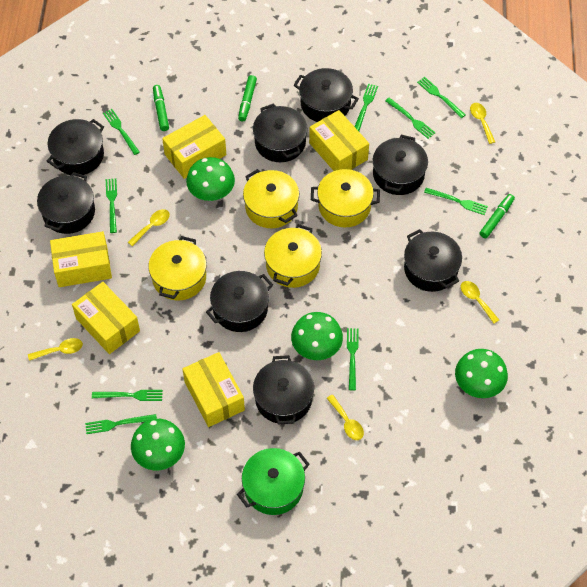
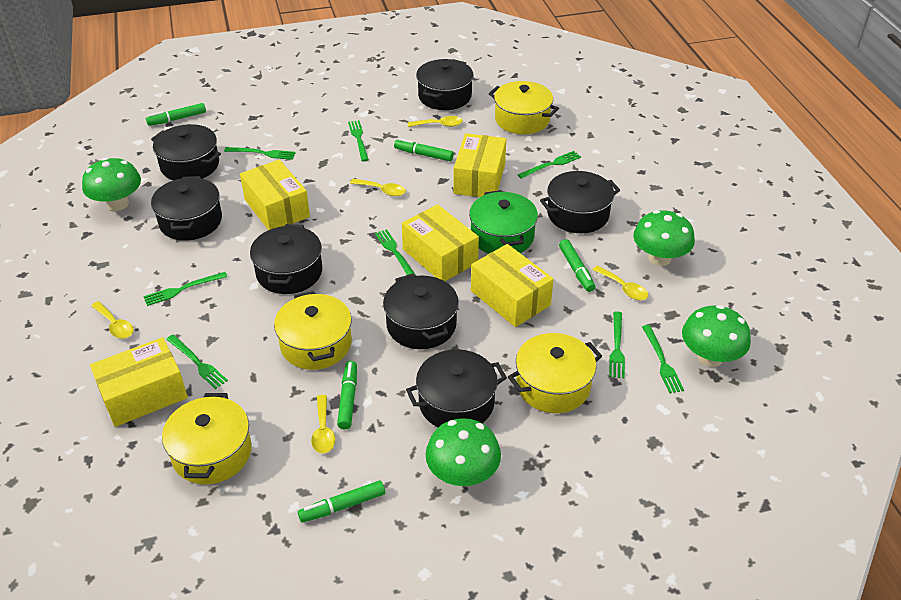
black pot: [37,172,95,234] [47,119,104,176] [206,271,273,332] [253,103,308,162] [253,355,314,425] [294,68,359,122] [373,135,428,195] [404,229,462,292] = 8 -> [151,124,221,180] [151,176,222,241] [250,224,322,294] [383,273,459,349] [406,349,507,427] [416,59,474,110] [540,171,620,233] = 7
green fork: [85,414,157,434] [92,390,163,401] [103,109,140,155] [106,178,117,233] [347,328,358,391] [355,84,378,131] [385,97,436,139] [417,77,465,118] [424,188,488,215] = 9 -> [143,272,227,306] [166,335,228,389] [224,147,296,160] [348,120,369,161] [375,229,416,276] [518,151,581,179] [609,311,625,378] [642,325,684,393] = 8
green marker: [153,85,169,131] [238,75,257,121] [480,194,515,238] = 3 -> [146,103,206,126] [298,480,385,523] [337,361,357,429] [394,138,454,161] [559,239,595,292] = 5

